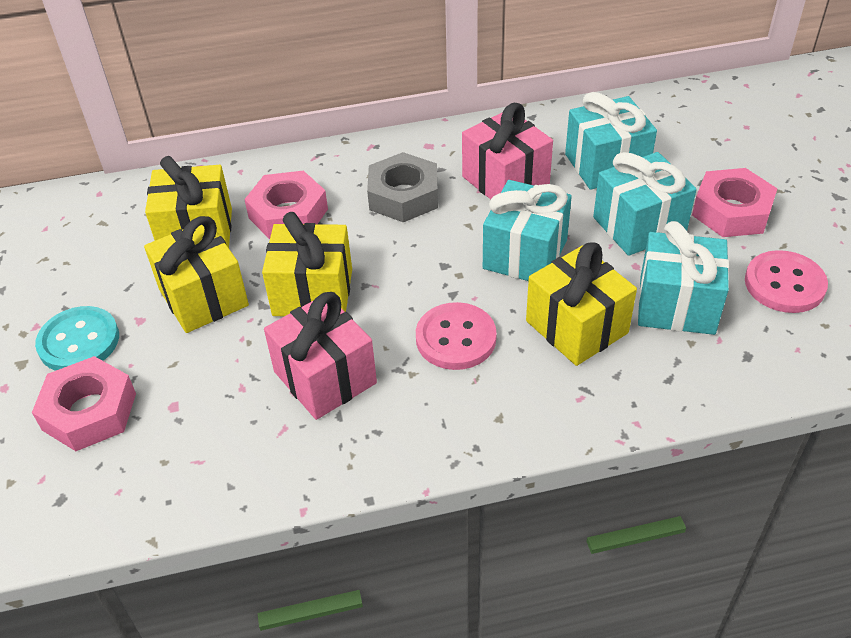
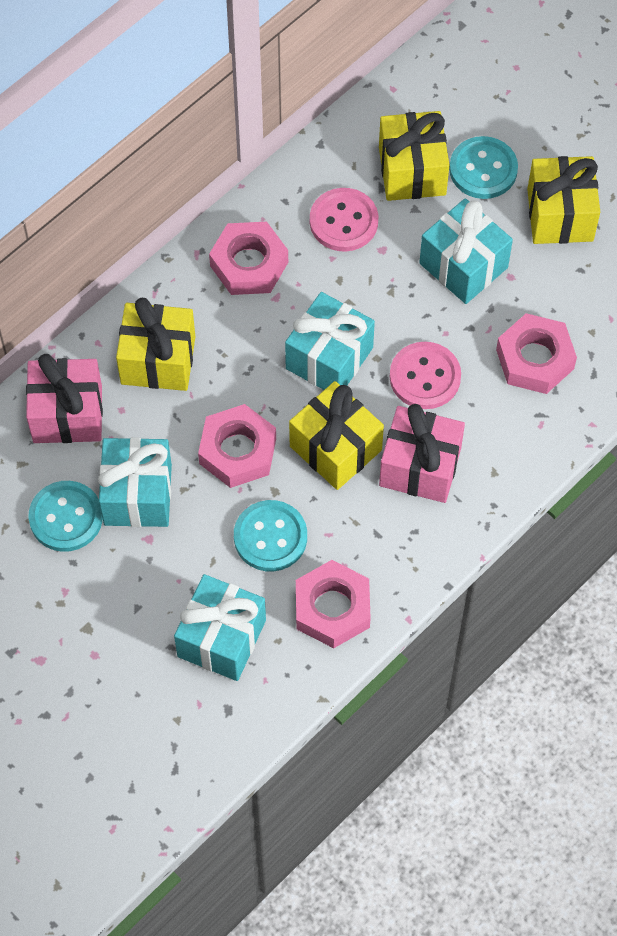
grey nut: [367,152,438,222] = 1 -> none = 0
pink nut: [32,356,136,451] [244,171,328,239] [692,168,778,237] = 3 -> [198,404,276,488] [209,222,288,295] [296,560,371,648] [496,313,577,394] = 4
turquoise button: [35,306,119,371] = 1 -> [29,481,103,552] [234,500,307,571] [449,136,518,199] = 3

